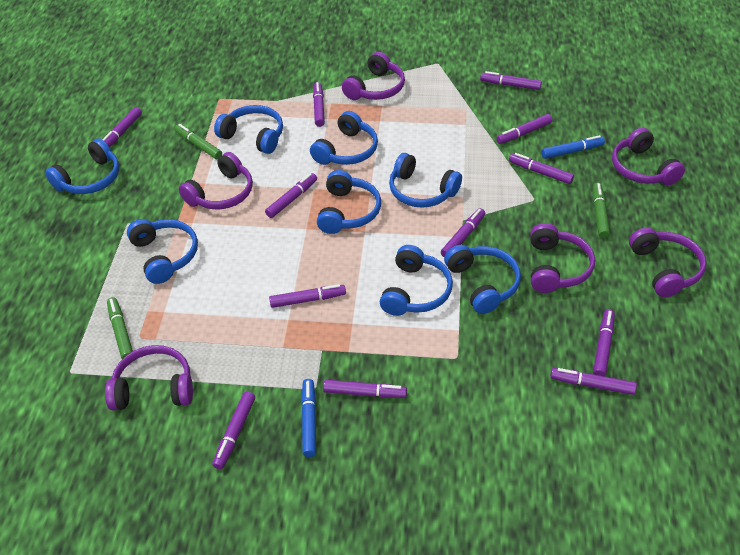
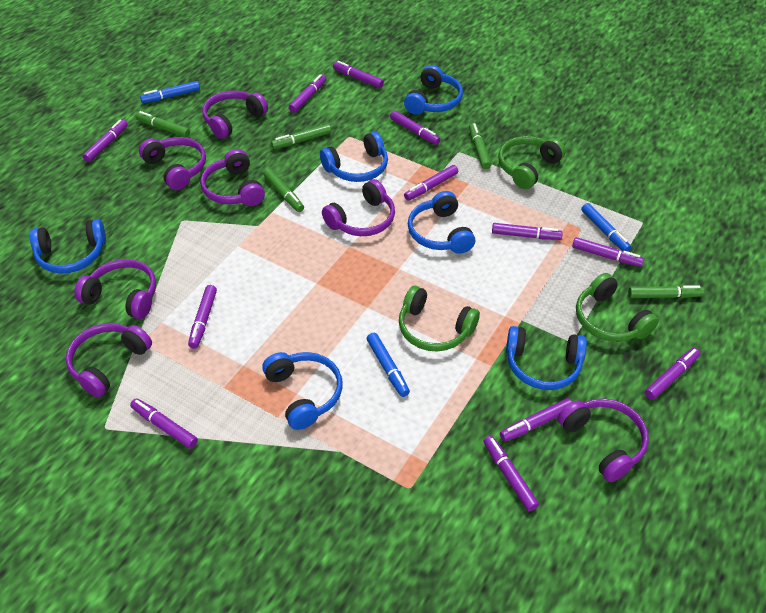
blue headphones: [45,138,119,194] [127,219,198,284] [214,105,283,154] [310,111,378,165] [317,170,381,234] [380,245,453,316] [389,153,462,208] [444,245,521,314] = 8 -> [30,219,106,274] [262,352,343,430] [320,132,388,182] [404,65,463,115] [408,191,475,254] [506,326,587,390] = 6
blue marker: [301,379,316,457] [541,135,605,159] = 2 -> [140,81,200,103] [367,333,410,397] [581,203,631,252] = 3
green headphones: none = 0 -> [399,286,480,351] [498,136,566,189] [576,273,659,342] = 3
green marker: [107,297,133,359] [175,124,222,159] [593,183,610,238] = 3 -> [136,111,190,138] [263,168,304,212] [271,124,331,149] [469,123,491,169] [628,285,704,298] = 5
purple headphones: [105,345,193,410] [179,152,253,209] [342,52,405,100] [530,223,595,293] [612,128,685,185] [629,227,706,298] = 6 -> [66,323,152,397] [74,259,156,319] [139,137,206,190] [200,149,265,206] [202,90,268,139] [322,179,395,236] [558,398,649,482] = 7

